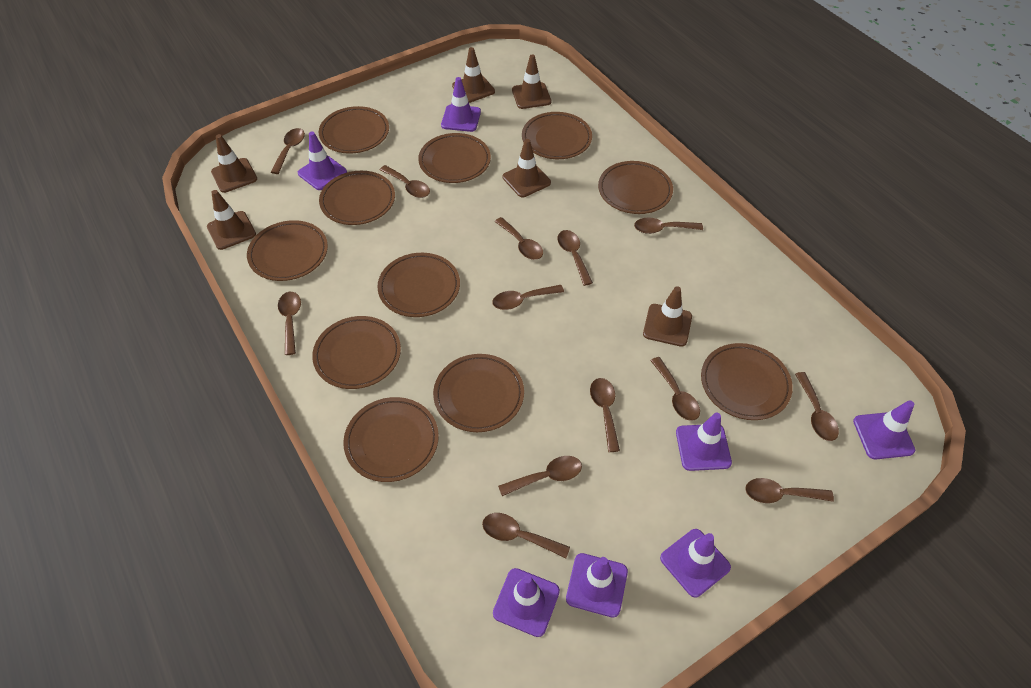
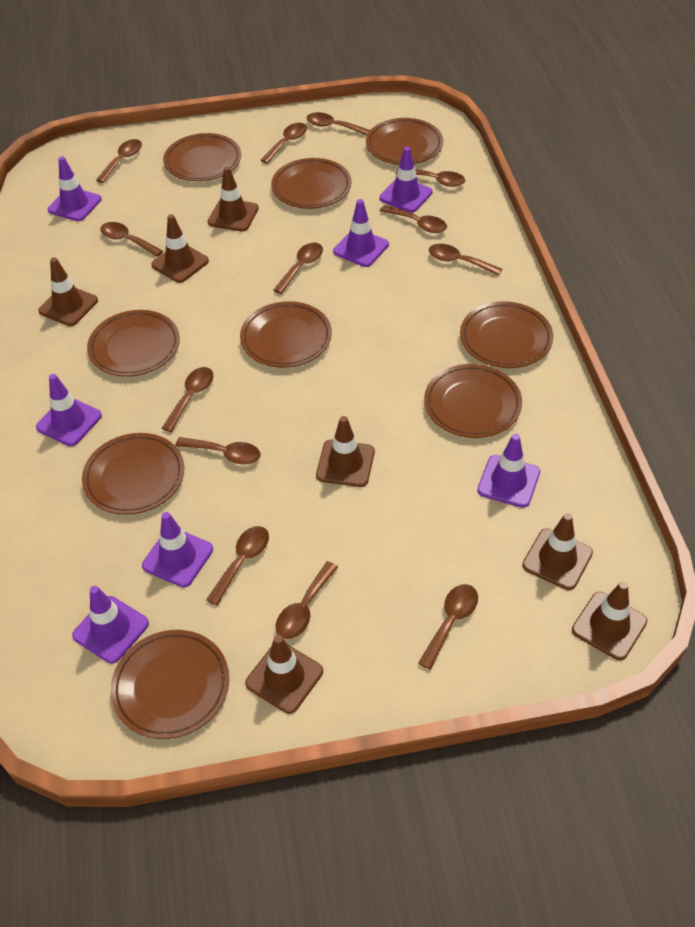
brown plate: [247,220,328,281] [312,316,401,389] [319,106,389,154] [319,171,395,225] [343,397,439,482] [377,253,460,317] [418,133,491,183] [433,354,524,432] [522,112,592,159] [598,161,673,214] [701,343,793,420] = 11 -> [82,433,184,515] [87,310,180,377] [111,630,229,739] [163,133,241,181] [240,301,332,368] [271,158,351,209] [366,118,443,165] [424,364,522,438] [460,301,553,368] = 9
brown traffic cone: [207,190,256,250] [211,134,257,193] [452,47,495,103] [503,139,551,197] [512,54,551,109] [643,286,692,347] = 6 -> [38,257,98,326] [151,214,209,283] [208,167,259,232] [245,635,323,714] [316,416,375,487] [522,513,593,590] [572,581,647,660] = 7

